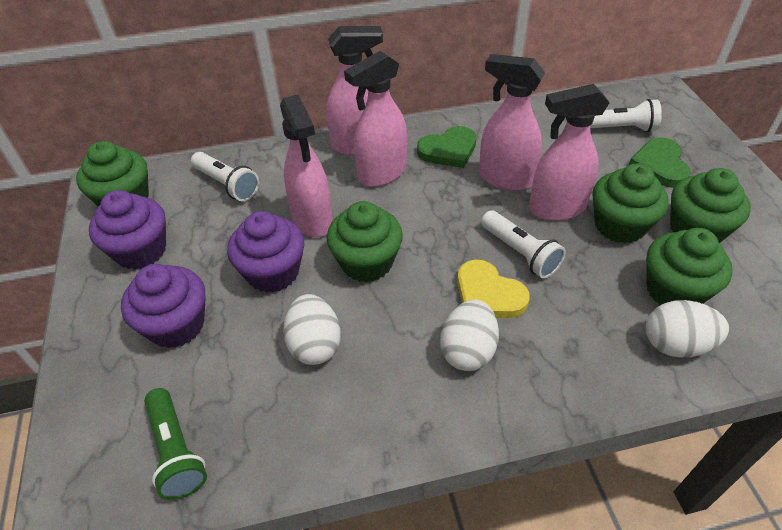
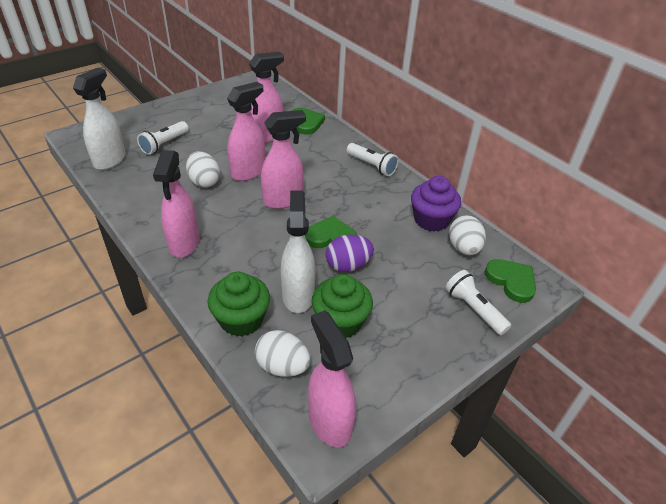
green cupcake: [76,141,149,207] [327,201,403,282] [592,163,669,244] [646,228,733,305] [670,168,751,243] = 5 -> [208,272,270,337] [311,274,373,338] = 2
green flashlight: [144,388,207,500] = 1 -> none = 0
green heart: [417,126,476,168] [629,137,691,188] = 2 -> [292,108,325,135] [305,216,357,248] [485,259,536,303] = 3
purple cupcake: [89,190,166,270] [121,264,206,348] [227,211,304,293] = 3 -> [411,176,461,232] = 1
purple egg: none = 0 -> [326,234,374,272] = 1
white spray bottle: none = 0 -> [73,68,126,170] [281,190,315,313] = 2
yellow heart: [457,260,530,318] = 1 -> none = 0

